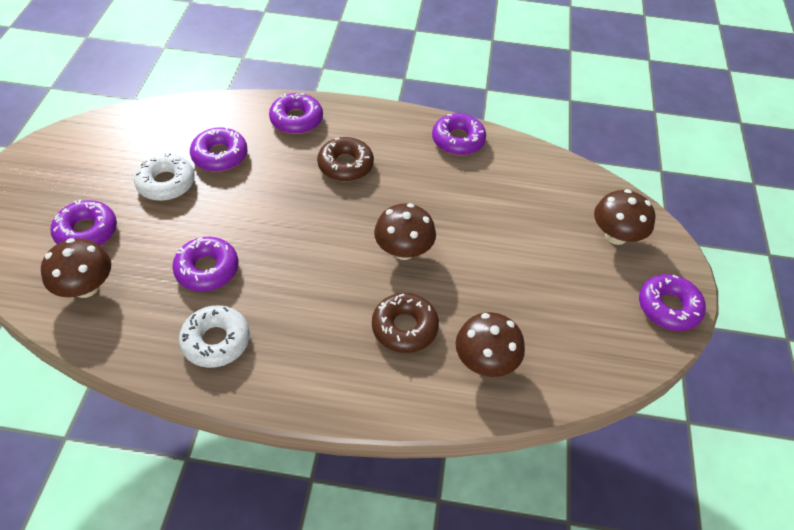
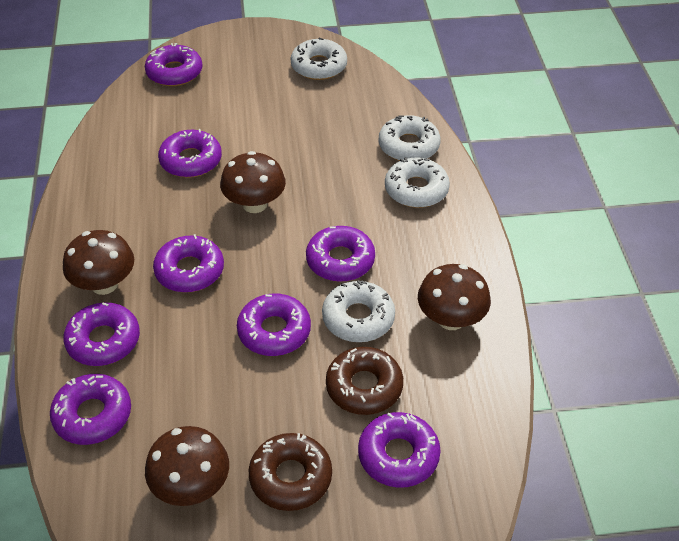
purple donut: [50,200,117,246] [172,237,238,291] [190,127,248,172] [269,93,323,134] [432,113,486,155] [639,274,706,331] = 6 -> [50,374,131,445] [63,302,140,366] [145,43,202,86] [153,234,224,292] [158,129,222,178] [237,293,311,356] [306,226,375,282] [358,412,441,488] = 8
white donut: [134,152,195,201] [179,305,250,368] = 2 -> [291,38,347,80] [322,280,395,342] [379,115,440,161] [385,157,450,208] = 4

